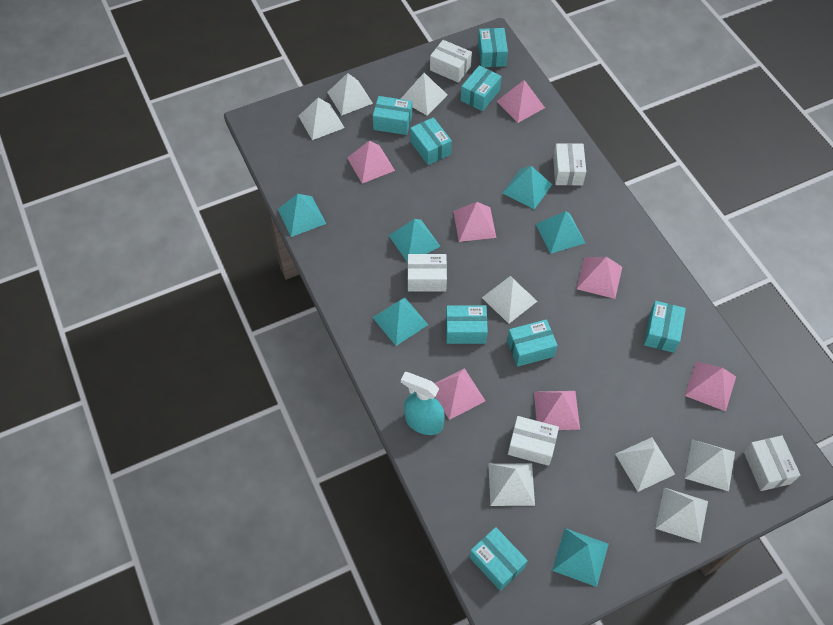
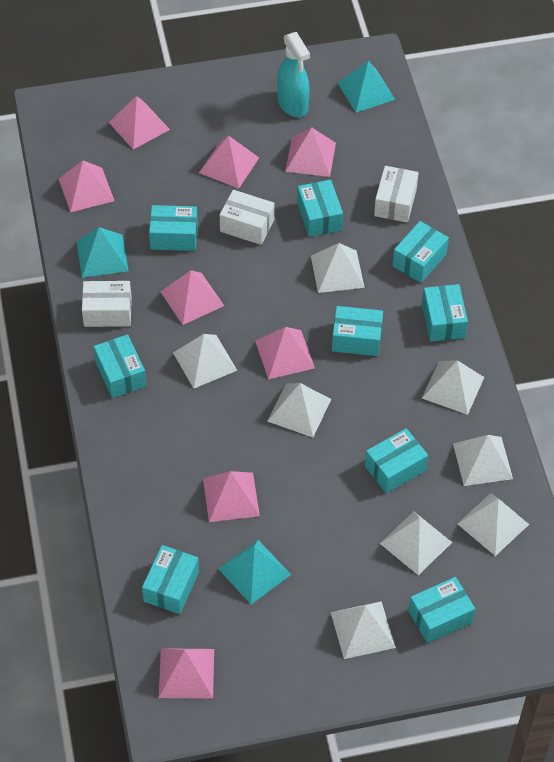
pink pyramid: [347,141,395,184] [434,368,485,420] [453,202,496,242] [497,80,545,123] [534,391,580,430] [577,257,622,299] [685,362,736,411] = 7 -> [59,160,114,212] [109,96,170,149] [159,648,214,699] [160,270,224,325] [199,135,259,189] [203,471,260,522] [255,327,315,379] [285,127,336,177] = 8
turquoise box: [373,96,412,135] [410,117,452,165] [446,305,488,344] [461,65,501,111] [469,527,528,591] [478,28,508,67] [507,319,558,367] [644,301,686,353] = 8 -> [94,334,146,398] [142,545,199,614] [149,205,198,251] [297,180,343,237] [332,306,383,356] [365,428,428,493] [392,221,449,283] [409,577,475,643] [422,284,468,342] = 9
turquoise pyramid: [278,194,326,237] [373,297,428,346] [389,219,441,263] [503,166,552,209] [536,211,585,254] [552,528,609,587] = 6 -> [76,227,128,278] [218,540,291,604] [337,61,395,112] = 3
white box: [407,254,447,292] [430,40,472,83] [508,416,559,466] [553,143,586,185] [744,436,800,491] = 5 -> [82,281,132,327] [220,190,275,245] [374,166,418,223] = 3

